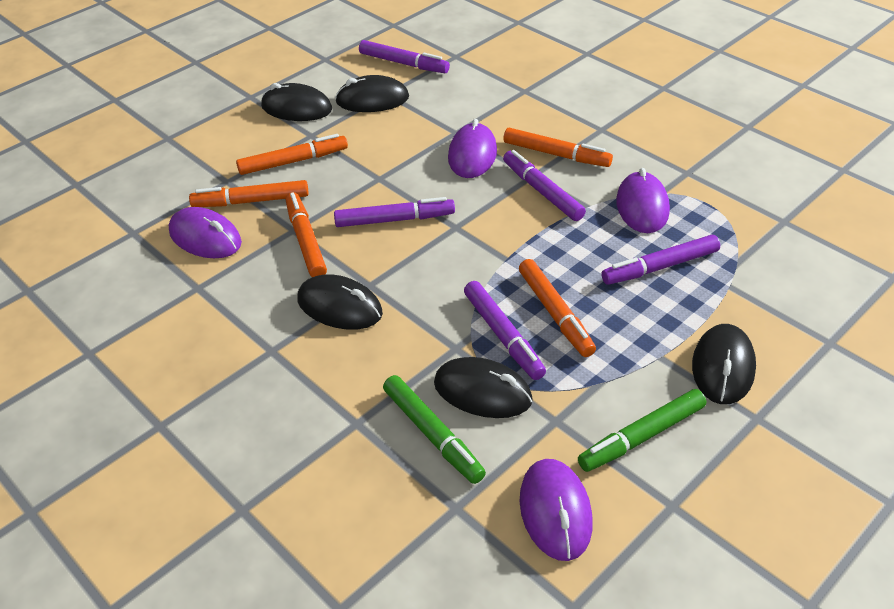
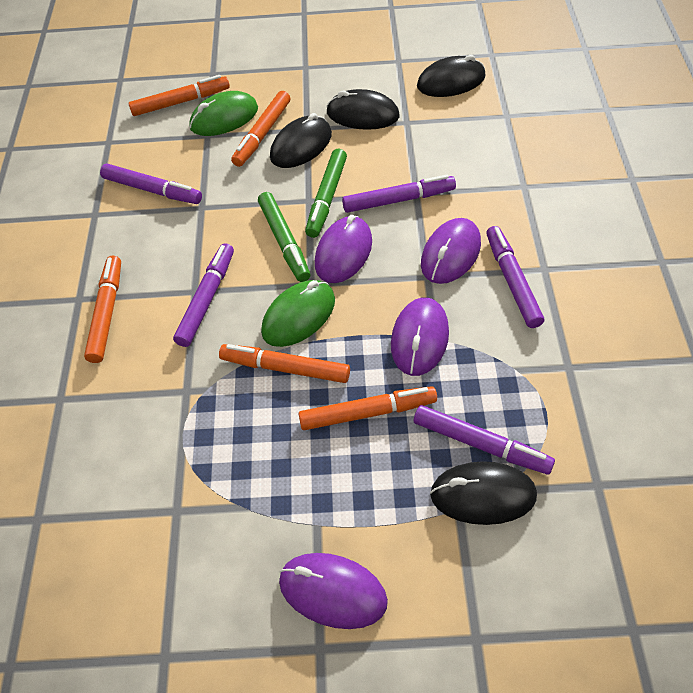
black mouse: [261,83,332,121] [297,274,383,330] [335,75,409,112] [434,357,533,418] [692,324,756,404] = 5 -> [270,113,332,168] [326,89,400,130] [417,55,486,97] [430,461,537,525] = 4
green mouse: none = 0 -> [189,91,258,136] [261,280,335,347] = 2

